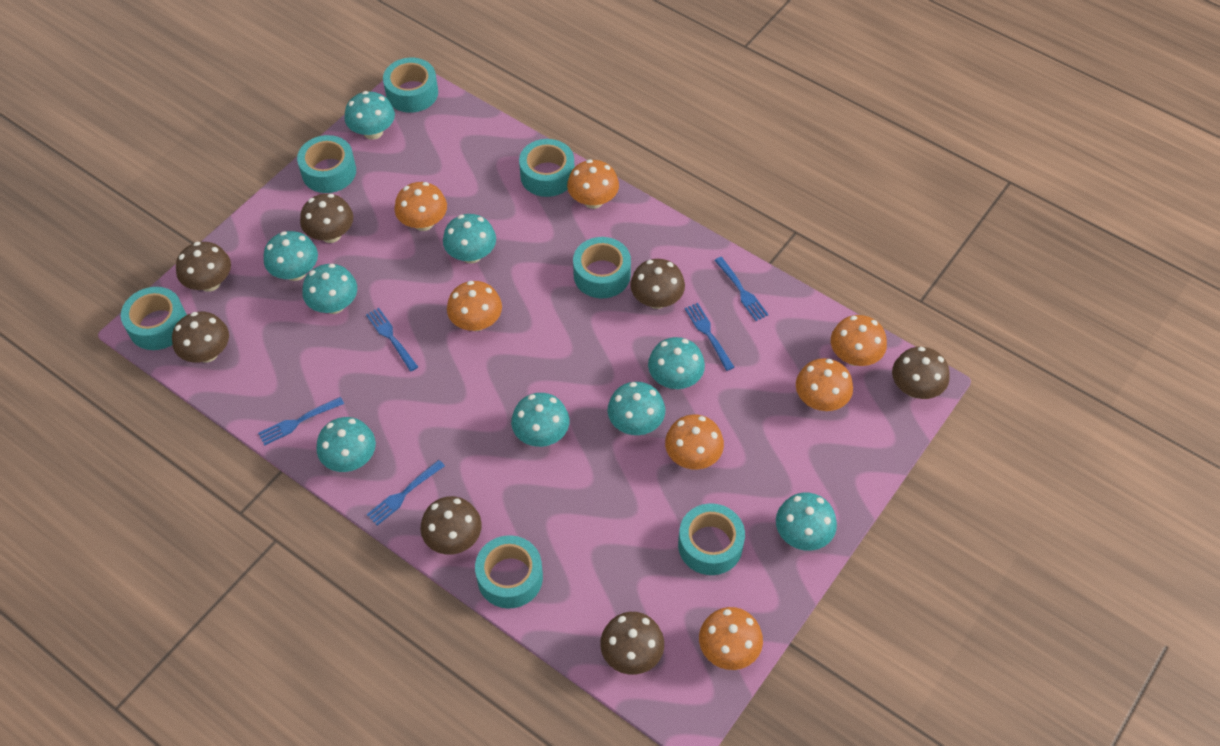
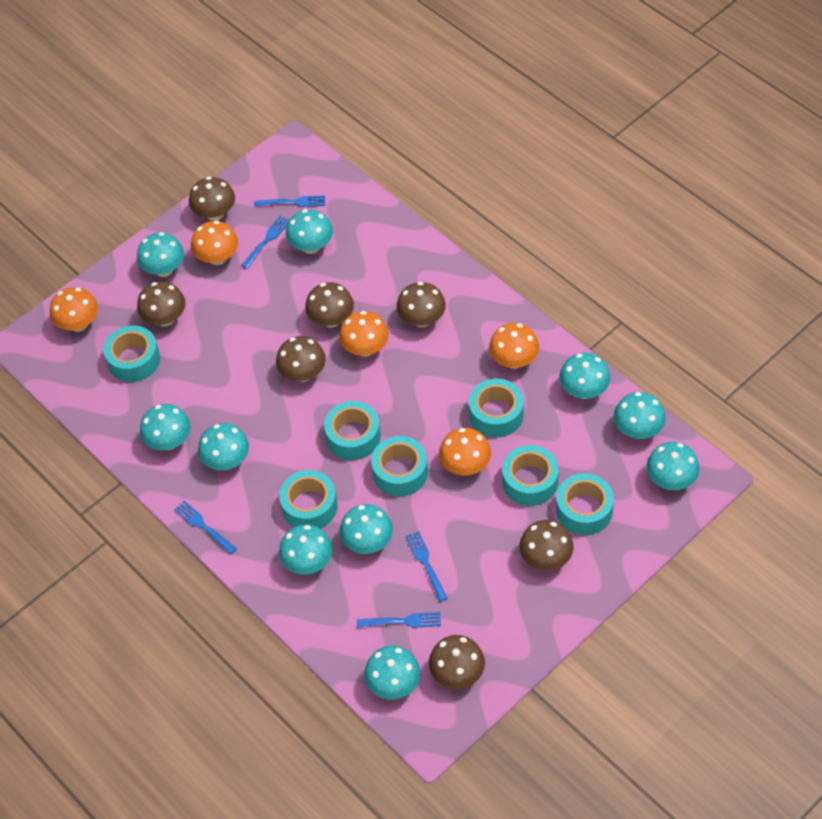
orange mushroom: [394,182,447,231] [447,281,502,331] [567,159,619,209] [665,415,724,469] [699,607,763,670] [796,358,853,411] [831,315,887,366] = 7 -> [50,287,98,332] [191,221,238,265] [339,311,389,357] [439,428,491,476] [489,323,539,369] = 5
turquoise mushroom: [264,231,318,281] [302,264,357,314] [316,417,376,472] [344,91,395,140] [443,214,496,263] [511,393,570,447] [608,382,665,435] [648,337,705,389] [776,493,837,551] = 9 -> [137,232,184,277] [140,404,191,450] [198,423,249,470] [279,524,333,575] [286,209,333,254] [340,504,393,554] [364,645,420,699] [560,353,610,399] [614,392,666,439] [646,442,700,490] = 10

